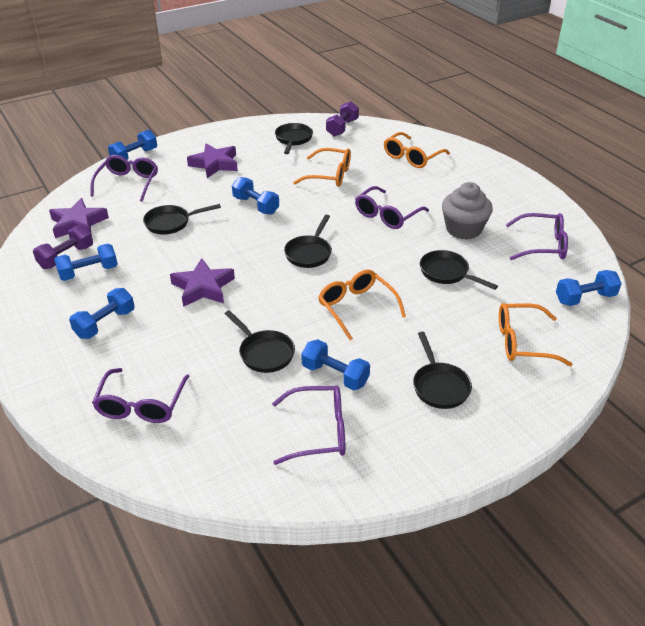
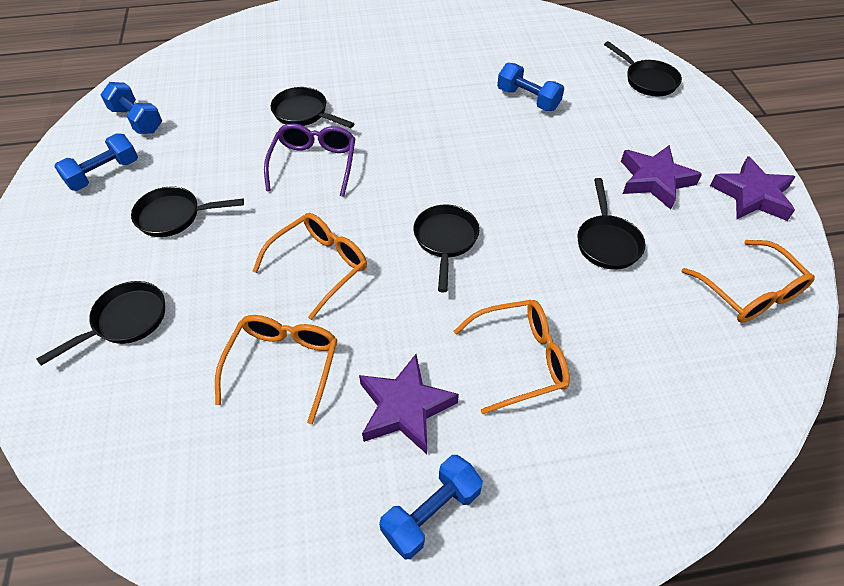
blue dumbbell: [54,243,118,281] [69,288,135,339] [108,130,157,160] [232,177,279,215] [301,340,370,390] [556,270,622,306] = 6 -> [54,133,138,191] [101,82,162,134] [379,455,483,559] [497,63,564,111] = 4
grey cupcake: [442,182,493,240] = 1 -> none = 0
purple dumbbell: [33,225,93,269] [326,101,359,137] = 2 -> none = 0
purple glasses: [90,155,158,202] [92,368,190,423] [272,385,345,465] [355,186,429,229] [506,213,568,260] = 5 -> [264,124,355,197] = 1

